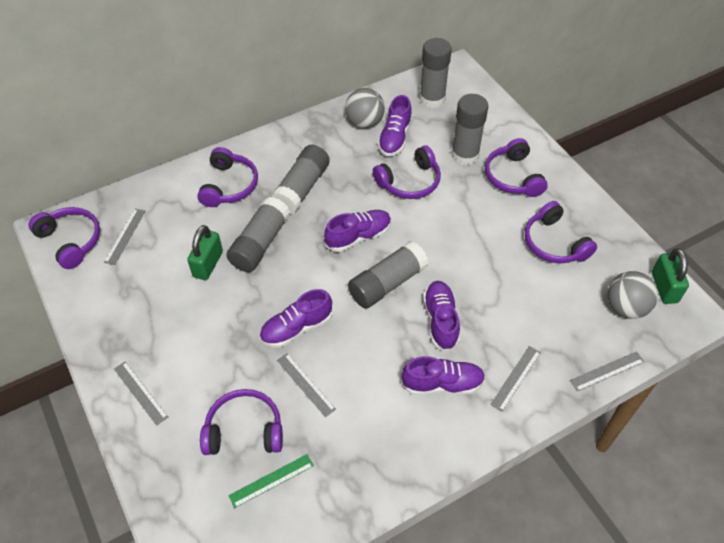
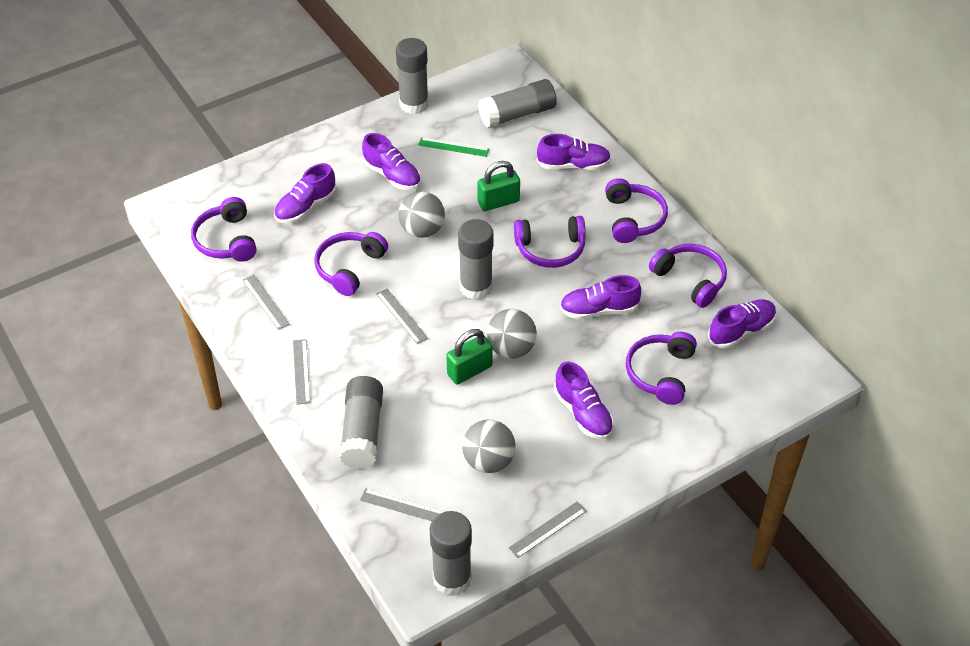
grey ball: [345,88,385,128] [607,271,658,319] = 2 -> [398,191,445,238] [462,419,516,473] [487,309,537,359] = 3
purple shoe: [260,289,332,347] [324,210,391,252] [378,95,412,156] [401,356,485,395] [423,281,460,352] = 5 -> [274,163,337,223] [362,133,421,190] [537,134,611,170] [554,362,614,439] [560,275,641,319] [708,299,776,348] = 6

